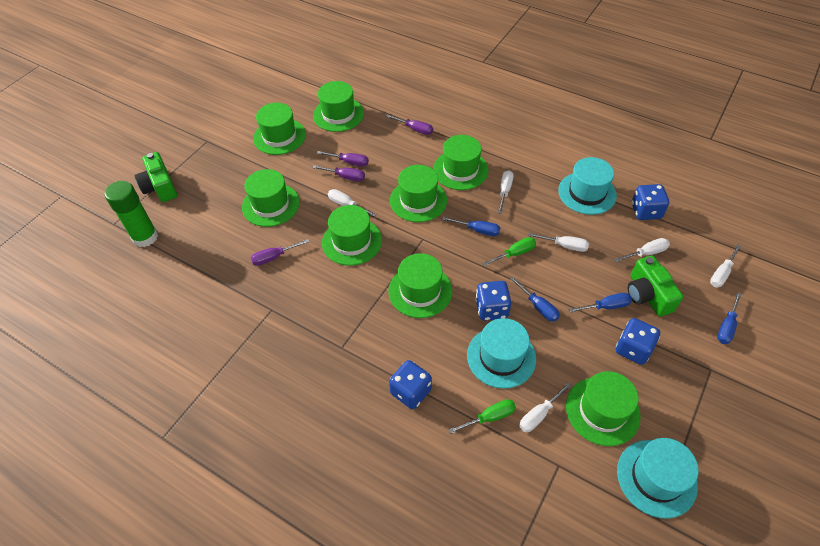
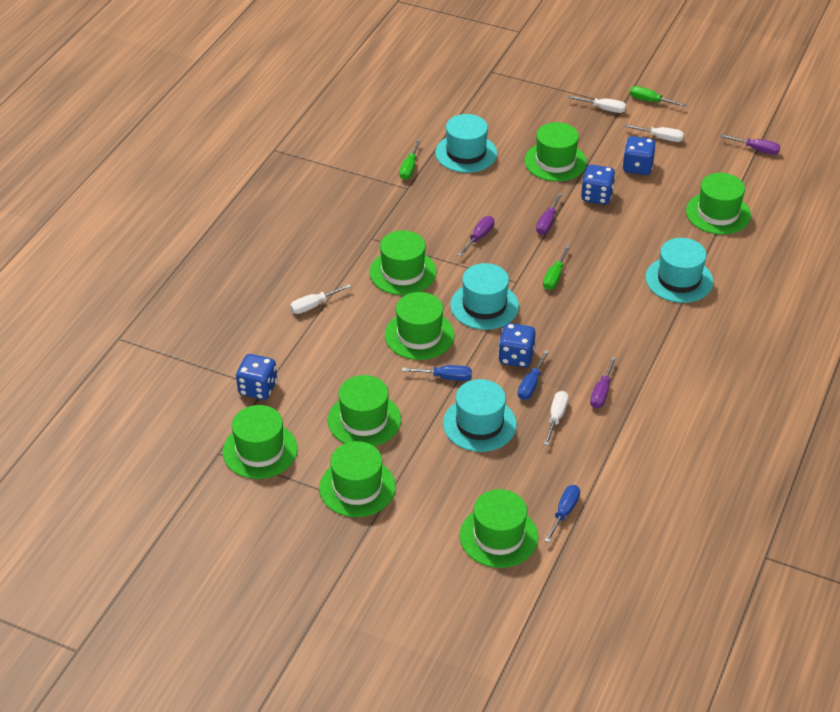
blue screwdriver: [442,217,500,236] [510,277,560,322] [569,293,632,313] [717,292,741,344] = 4 -> [402,365,472,381] [518,350,549,400] [544,485,580,543] = 3
green camera: [135,152,177,202] [628,255,683,317] = 2 -> none = 0
green glue stick: [104,181,158,247] = 1 -> none = 0
green screwdriver: [449,399,516,434] [482,237,536,266] = 2 -> [400,140,421,180] [543,245,570,290] [630,86,686,107] = 3
turquoise hat: [467,318,536,389] [558,157,617,215] [617,438,699,519] = 3 -> [435,114,497,173] [443,379,517,452] [450,263,519,330] [646,238,713,303] = 4
white screwdriver: [328,189,376,217] [498,170,514,214] [519,382,572,432] [528,233,589,252] [614,238,670,262] [710,245,742,288] = 6 -> [290,284,351,314] [544,391,569,445] [568,95,626,113] [624,124,684,142] = 4

